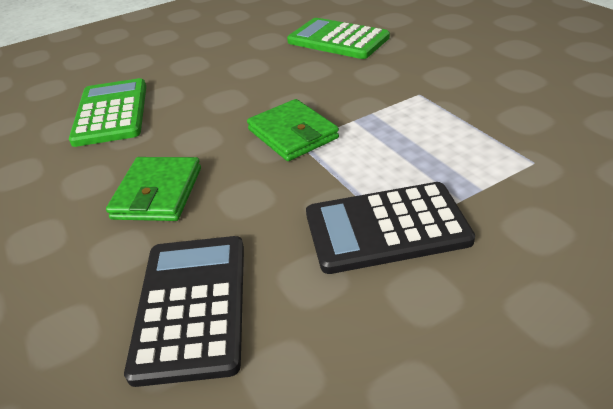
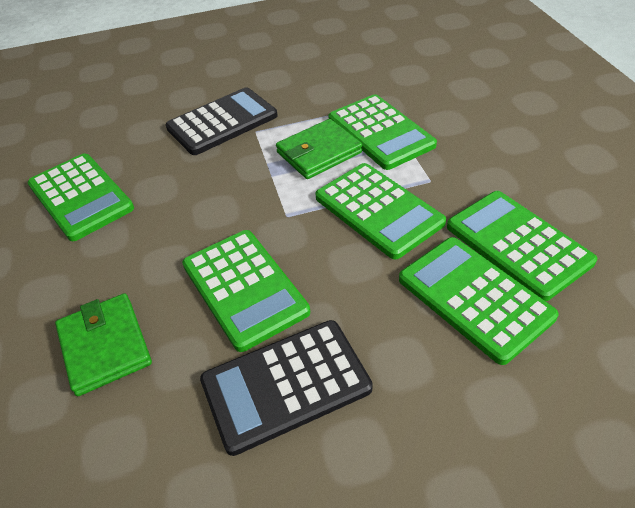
green calculator: [69,78,146,147] [287,18,390,59] = 2 -> [28,154,134,241] [182,230,310,352] [315,163,446,259] [328,94,437,170] [399,237,559,365] [447,191,597,301] = 6

